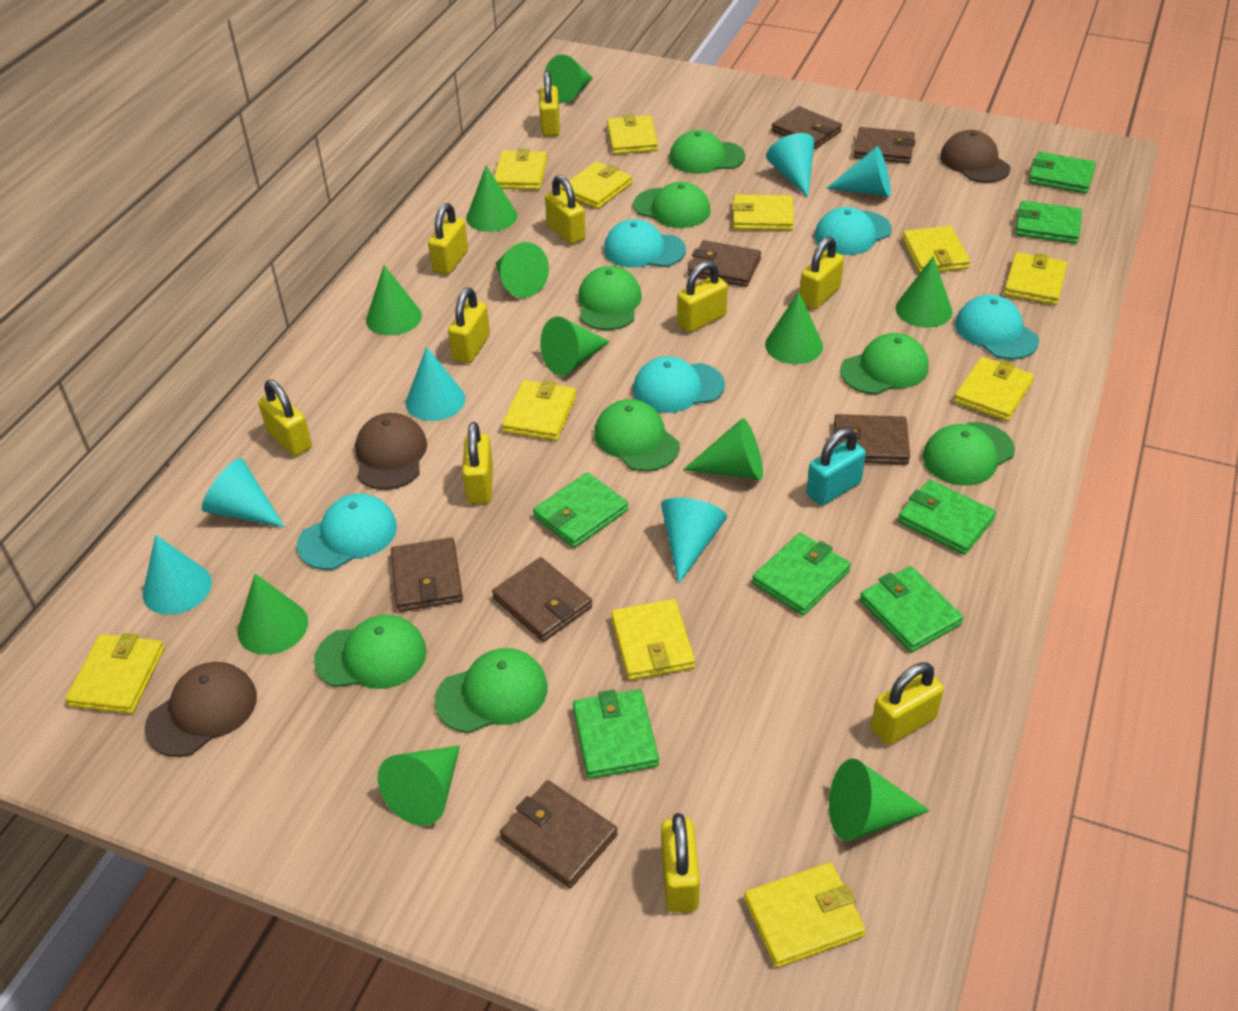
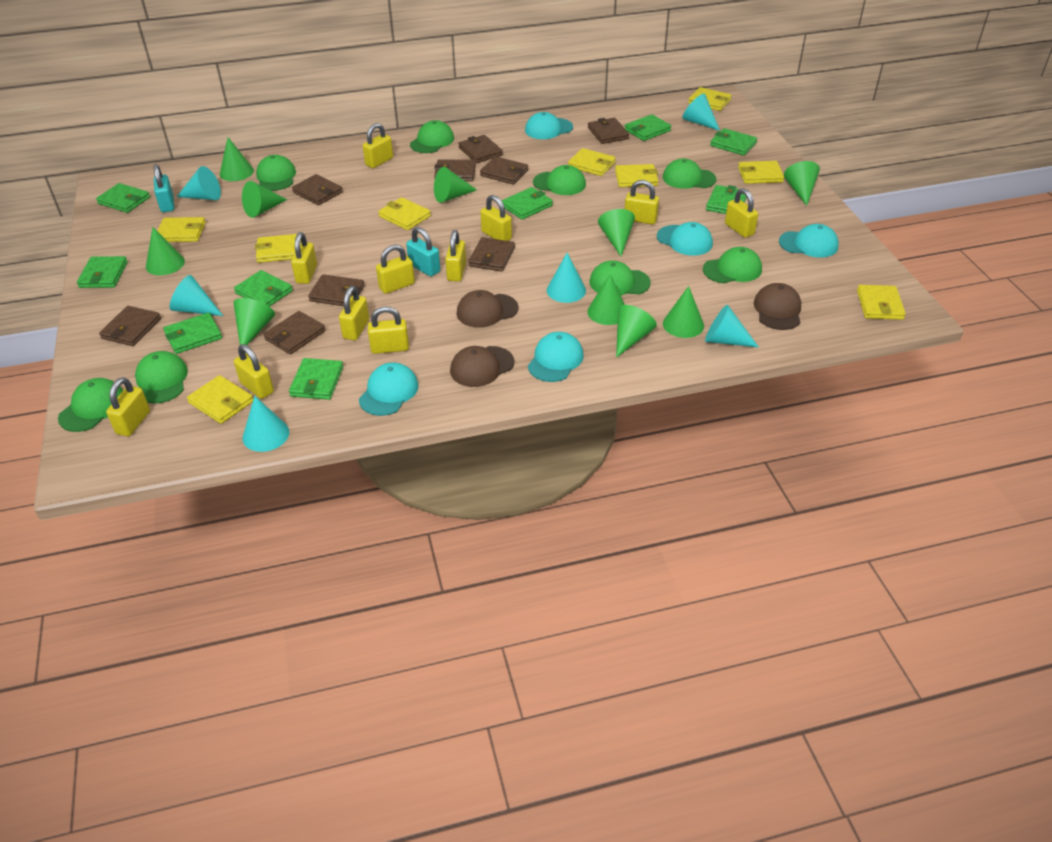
brown wallet: [391,537,463,612] [492,557,592,642] [500,780,618,888] [688,240,761,287] [771,106,842,149] [833,414,910,465] [854,127,916,164] = 7 -> [99,306,161,346] [263,311,326,354] [292,174,343,205] [308,274,365,306] [434,160,476,181] [458,135,503,163] [468,237,515,272] [480,156,528,185] [588,118,629,144] = 9
green cone: [238,574,308,655] [366,265,422,336] [377,746,460,826] [466,165,517,232] [495,242,549,298] [540,316,610,376] [545,55,593,103] [683,418,763,480] [765,292,823,364] [829,758,930,841] [895,256,953,328] = 11 -> [146,227,185,275] [220,137,254,181] [233,298,275,345] [242,181,287,218] [434,167,477,203] [587,274,625,325] [598,209,635,256] [616,305,657,358] [663,286,704,338] [784,161,820,206] = 10
green wallet: [533,472,628,548] [573,689,659,779] [752,533,851,615] [860,566,964,652] [898,480,996,555] [1015,201,1082,244] [1028,152,1096,194] = 7 -> [77,256,128,288] [96,183,150,213] [163,313,222,354] [234,270,293,307] [289,358,343,400] [502,187,553,220] [625,114,671,141] [706,185,747,214] [710,128,757,155] = 9
turquoise padlock: [806,428,866,505] = 1 -> [153,164,174,212] [406,227,440,276] = 2
yellow padlock: [258,380,312,456] [428,203,468,275] [448,287,490,363] [462,422,493,504] [539,71,560,137] [545,175,586,244] [661,813,700,913] [677,261,728,333] [800,236,844,310] [871,662,944,745] = 10 -> [106,377,150,436] [234,344,274,399] [291,232,317,284] [339,286,369,340] [363,123,393,168] [368,306,409,354] [376,245,415,294] [445,230,466,282] [480,195,512,241] [625,180,659,224] [725,188,758,238] = 11
yellow wallet: [65,633,164,714] [494,148,547,190] [502,380,576,441] [561,162,632,209] [607,114,658,154] [611,599,695,680] [732,194,794,231] [744,862,866,968] [902,226,970,273] [954,357,1034,421] [1004,252,1067,305] = 11 -> [157,217,206,242] [187,375,253,424] [255,234,297,263] [378,197,431,230] [568,148,616,176] [615,164,658,187] [688,87,732,111] [738,161,784,184] [857,285,906,320] = 9

